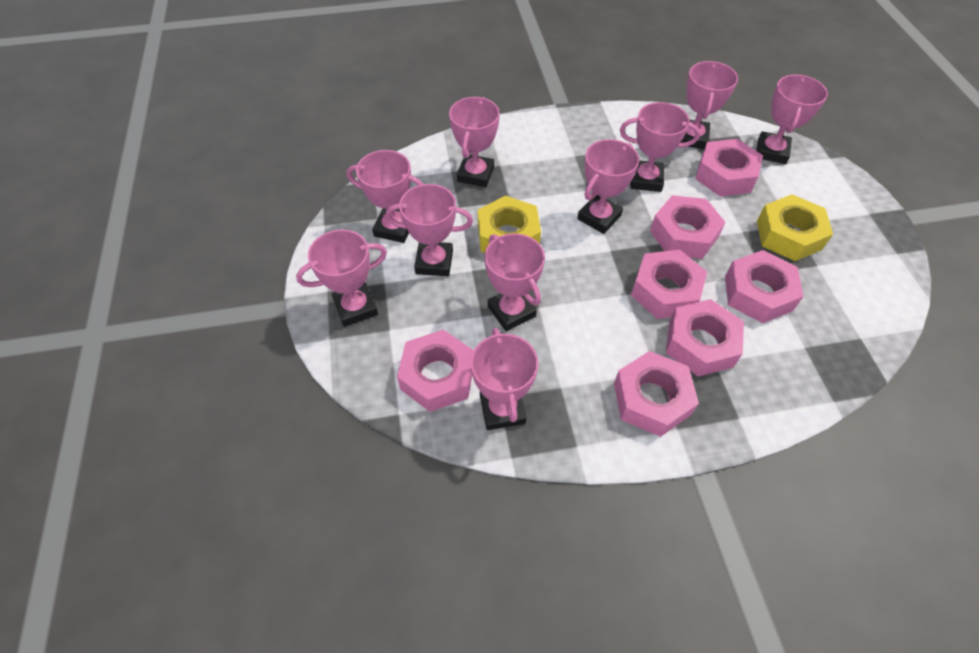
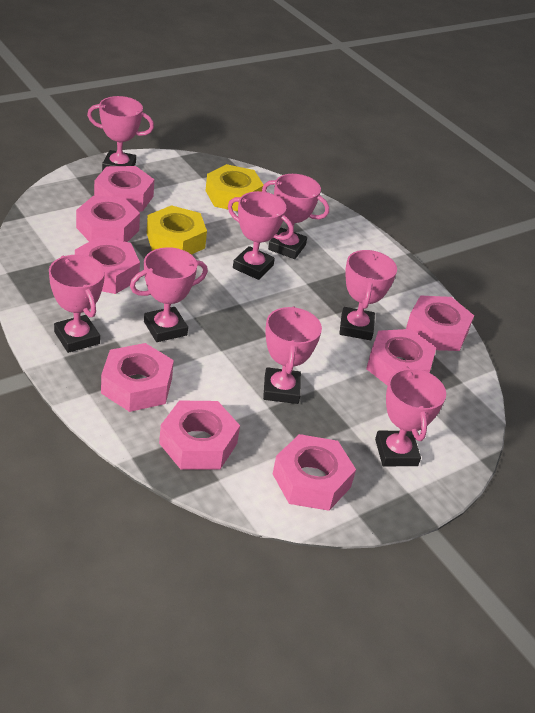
pink nut: [397,330,474,412] [614,351,699,437] [631,250,707,319] [650,195,726,259] [666,299,744,376] [695,139,763,197] [725,250,804,323] = 7 -> [75,237,140,294] [76,196,140,242] [94,166,155,212] [101,343,174,412] [159,401,240,469] [273,434,356,511] [366,329,436,386] [406,295,474,351] = 8
pink trophy: [296,230,387,327] [347,150,423,243] [386,184,473,276] [449,97,500,187] [471,328,538,430] [485,233,545,331] [577,139,639,234] [620,102,700,192] [680,61,738,149] [756,75,828,164] = 10 -> [49,255,105,353] [87,96,154,171] [130,247,208,342] [228,191,294,280] [262,174,329,259] [263,306,322,404] [339,250,397,340] [375,367,446,466] = 8

